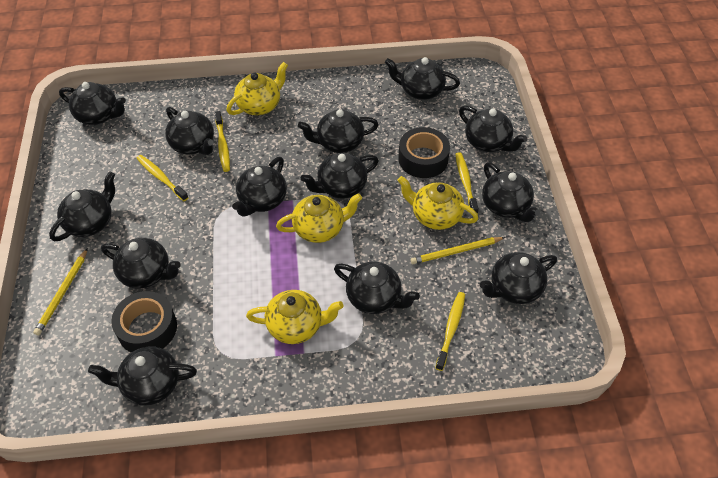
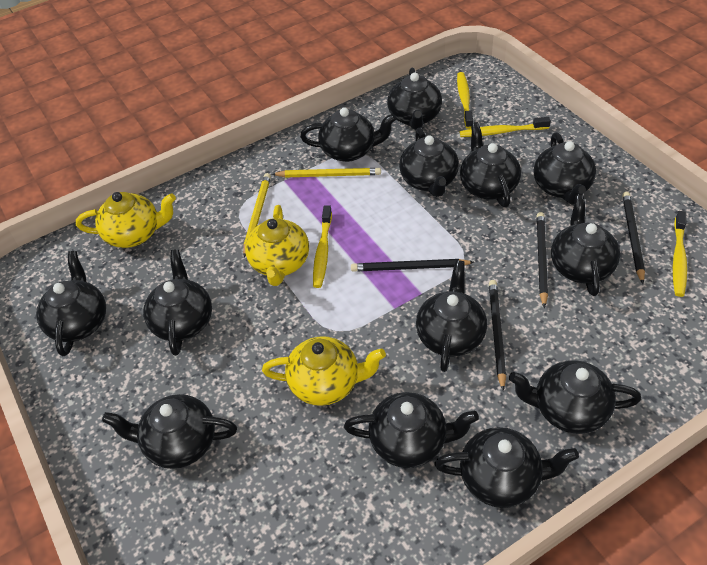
black pencil: none = 0 -> [351,259,474,271] [489,280,506,391] [536,212,548,308] [622,192,645,284] = 4
black tape: [111,291,177,352] [398,127,450,178] = 2 -> none = 0
yellow teapot: [226,62,288,115] [246,290,343,344] [276,193,362,243] [397,176,478,230] = 4 -> [76,192,176,248] [245,205,309,286] [262,336,386,406] = 3

